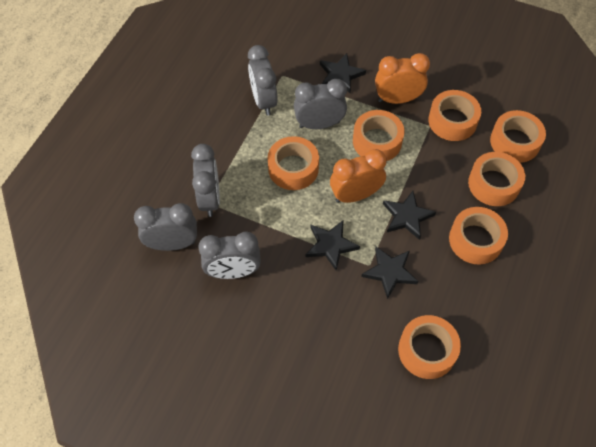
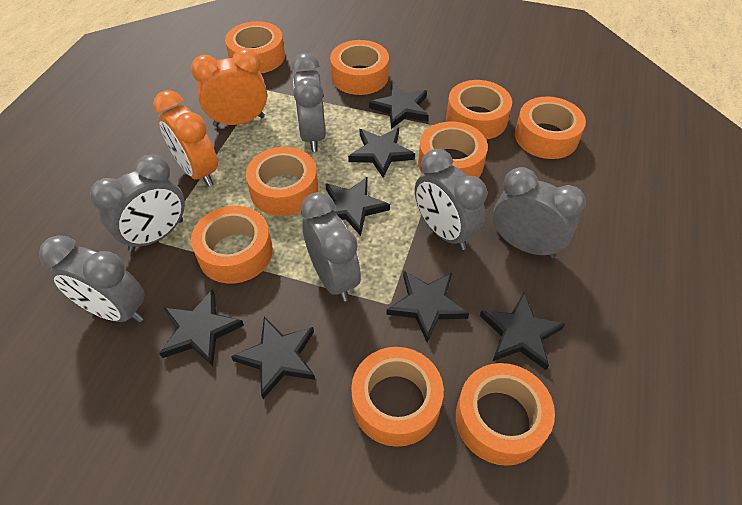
black star: [306,221,360,271] [320,53,366,93] [361,247,418,299] [383,191,436,240] = 4 -> [159,289,244,367] [231,317,315,399] [325,177,390,236] [348,128,415,178] [369,83,429,129] [386,271,469,342] [480,293,565,370] = 7
grey clock: [134,203,197,251] [191,144,220,217] [198,232,261,279] [248,45,278,116] [294,79,347,129] = 5 -> [39,235,145,323] [90,154,185,252] [291,53,326,152] [301,192,361,302] [415,149,487,250] [493,167,586,258] = 6
orange tape: [268,136,319,190] [353,110,404,161] [398,315,461,379] [428,90,481,141] [449,207,508,264] [468,152,525,206] [490,110,546,163] = 7 -> [191,206,273,284] [225,21,285,73] [246,147,318,216] [330,40,389,95] [351,347,444,447] [418,121,488,178] [446,80,512,140] [456,363,555,466] [515,96,586,159] = 9

